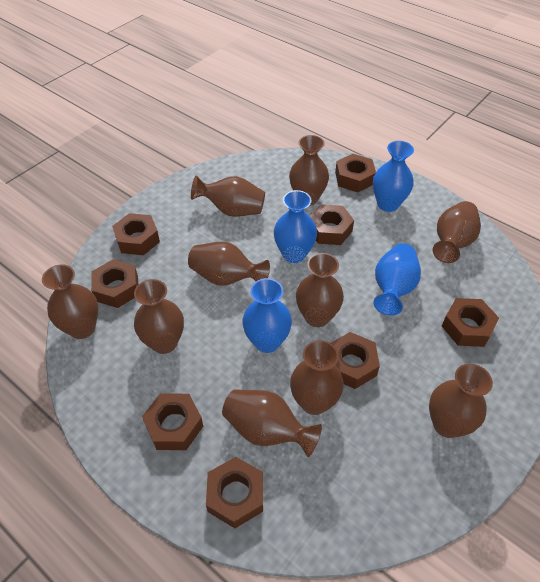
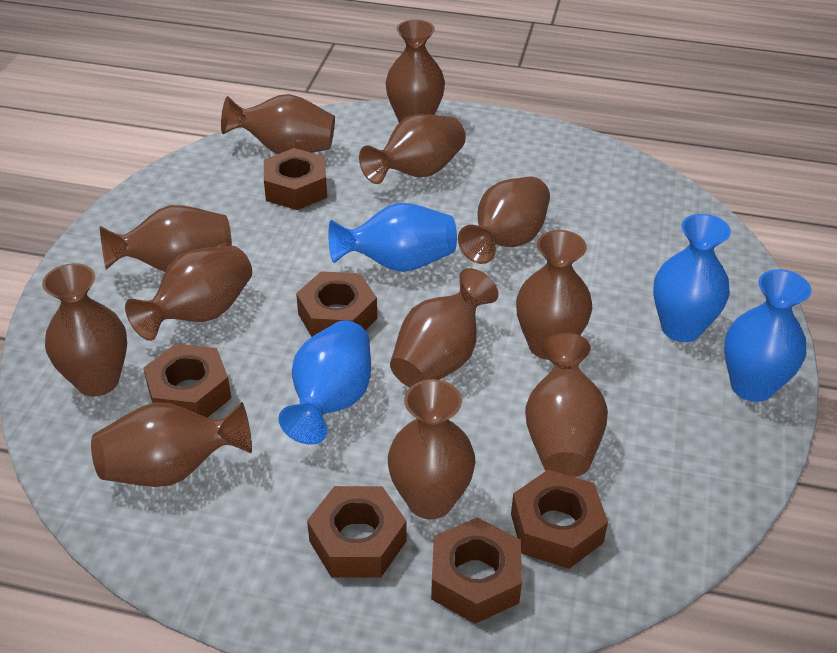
brown nut: [91,259,139,308] [112,213,160,255] [142,393,203,450] [206,457,263,528] [310,204,354,245] [331,332,380,389] [335,154,376,192] [442,298,499,347] = 8 -> [143,344,231,418] [264,148,327,210] [296,271,377,337] [307,486,406,577] [431,517,522,624] [511,470,608,569] = 6
brown vase: [42,264,98,339] [134,279,184,354] [188,242,270,286] [191,175,265,217] [222,389,322,457] [289,135,329,206] [290,340,344,415] [296,253,344,327] [429,364,493,438] [433,201,481,263] = 10 -> [42,263,127,397] [91,402,252,487] [100,205,232,272] [125,246,252,341] [221,94,335,154] [359,114,466,184] [386,19,445,123] [388,379,475,519] [390,268,499,387] [458,177,550,264] [516,230,592,360] [525,333,608,477] = 12

